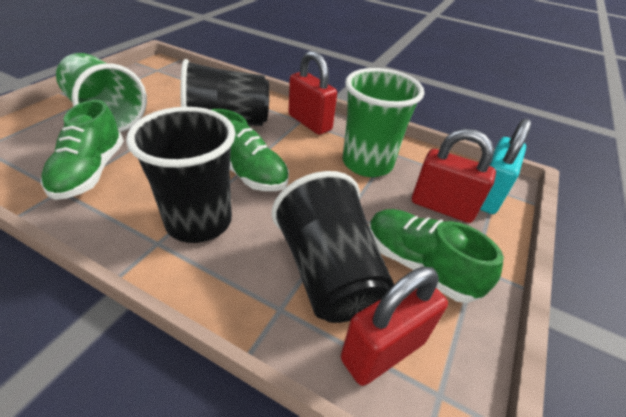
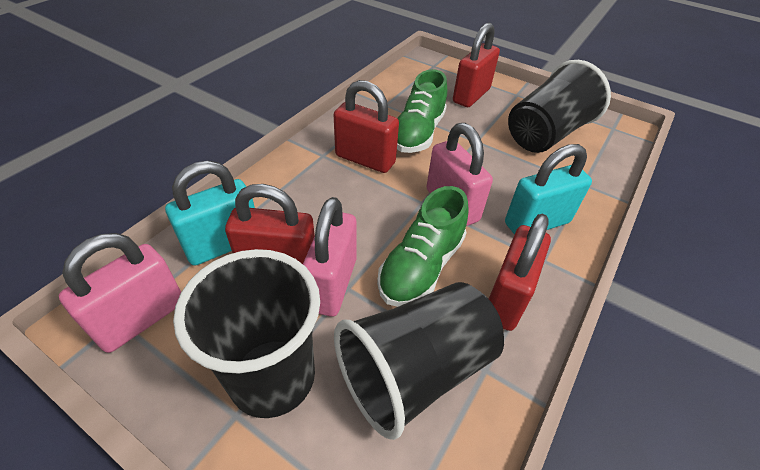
green cup: [56,53,147,132] [342,68,424,177] = 2 -> none = 0
green shoe: [41,100,124,200] [211,109,289,191] [369,209,504,303] = 3 -> [377,186,469,307] [397,69,447,153] = 2
pink padlock: none = 0 -> [59,233,181,353] [303,197,356,317] [426,123,493,226] = 3
red padlock: [289,51,337,135] [341,267,448,386] [412,129,496,223] = 3 -> [225,184,315,264] [334,80,399,173] [453,23,500,107] [489,214,551,331] = 4
turquoise padlock: [480,119,531,214] = 1 -> [165,161,255,266] [505,144,592,235] = 2

